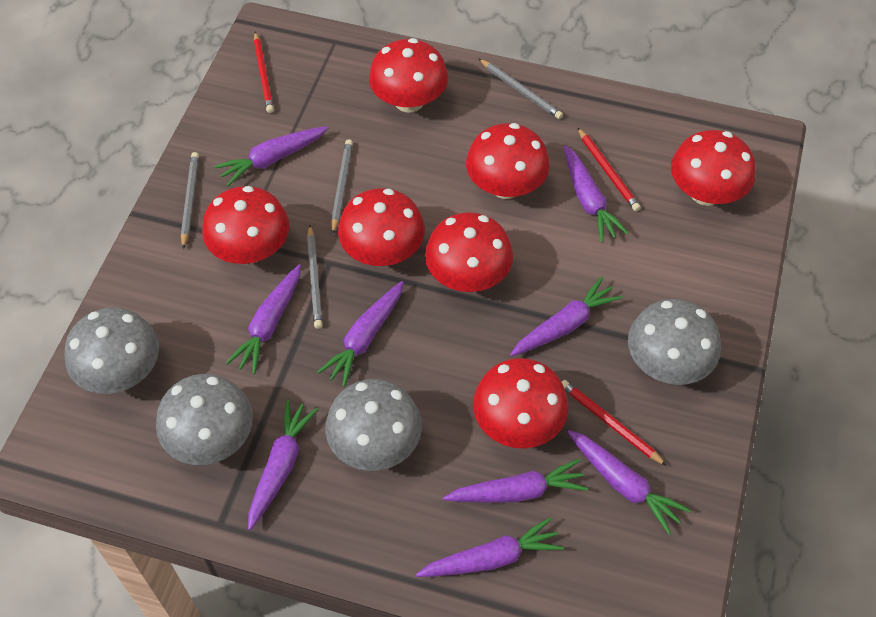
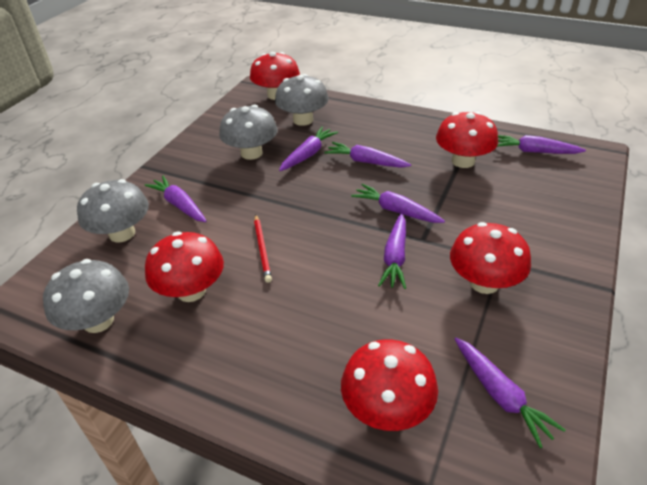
grey pencil: [181,152,199,249] [307,225,323,329] [331,139,353,234] [478,58,563,119] = 4 -> none = 0
purple carrot: [215,126,328,186] [226,264,301,374] [248,400,318,530] [317,281,404,387] [416,517,564,577] [443,459,588,503] [510,277,622,356] [564,145,629,243] [567,430,690,535] = 9 -> [145,176,207,222] [279,127,338,171] [325,142,411,168] [351,184,445,223] [378,213,406,289] [455,337,565,448] [497,135,586,154] = 7
red mushroom: [202,186,289,264] [338,188,425,266] [369,38,448,113] [425,212,513,292] [466,123,550,199] [473,358,568,448] [671,130,756,206] = 7 -> [145,232,224,302] [250,52,300,100] [341,339,438,431] [436,112,498,168] [450,222,531,294] = 5
red pencil: [254,32,274,113] [562,380,667,466] [577,127,641,211] = 3 -> [254,214,272,283] = 1

